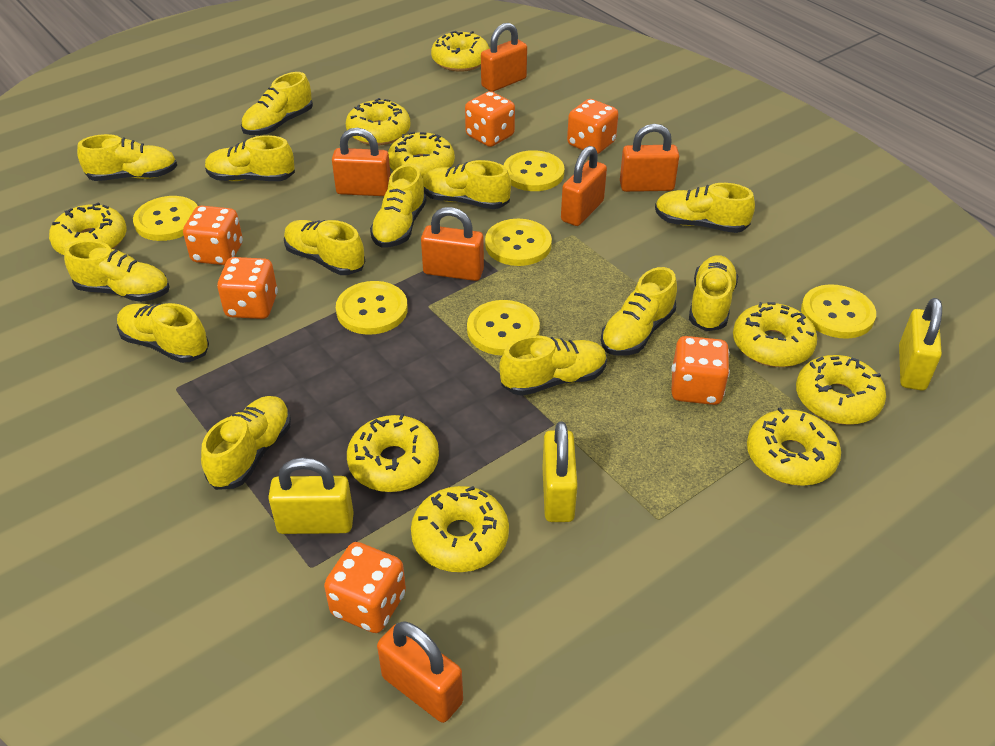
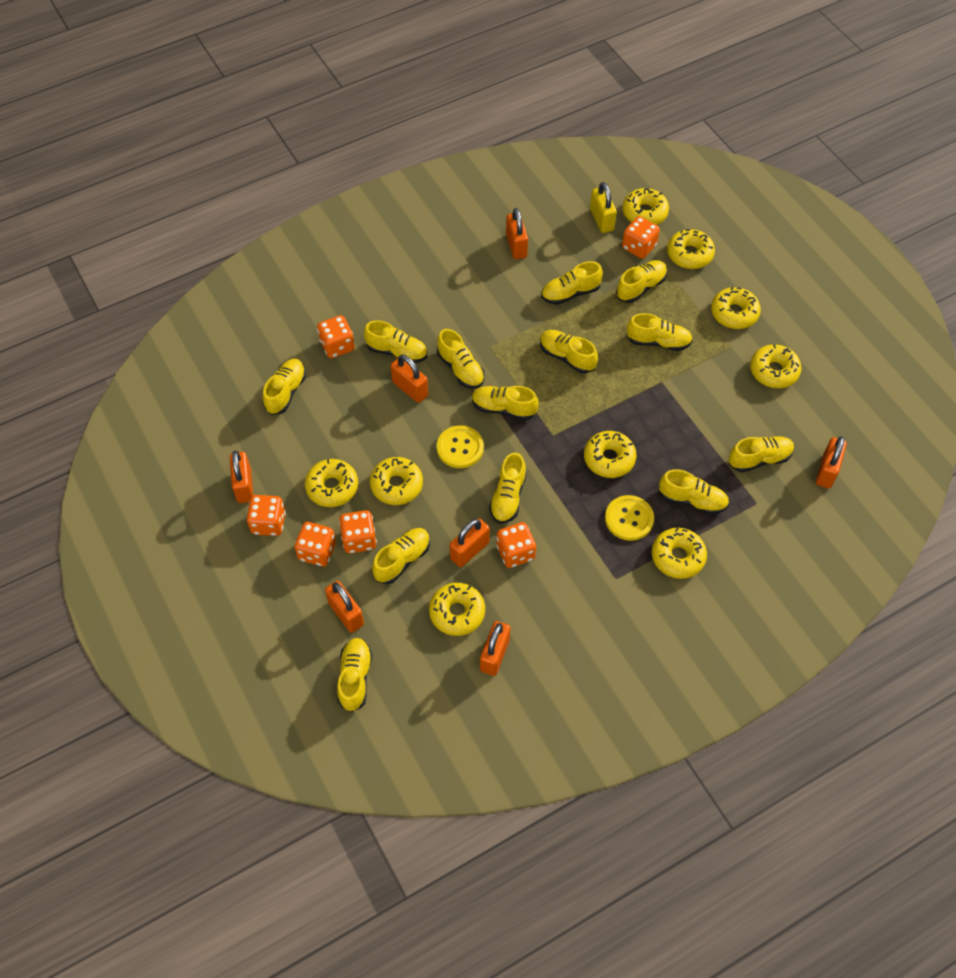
orange padlock: [332,128,390,196] [377,621,463,723] [421,207,484,281] [481,23,527,92] [561,146,607,226] [620,124,679,192] = 6 -> [230,451,253,503] [325,581,364,633] [391,355,428,403] [450,518,490,567] [480,621,510,676] [506,208,528,259] [816,437,847,489] = 7
yellow button: [133,196,198,241] [336,281,408,335] [467,300,540,355] [485,219,552,266] [503,150,564,191] [801,284,876,339] = 6 -> [437,426,484,468] [605,495,654,541] = 2
yellow padlock: [268,458,354,534] [542,422,578,522] [899,298,942,391] = 3 -> [590,182,617,233] = 1

